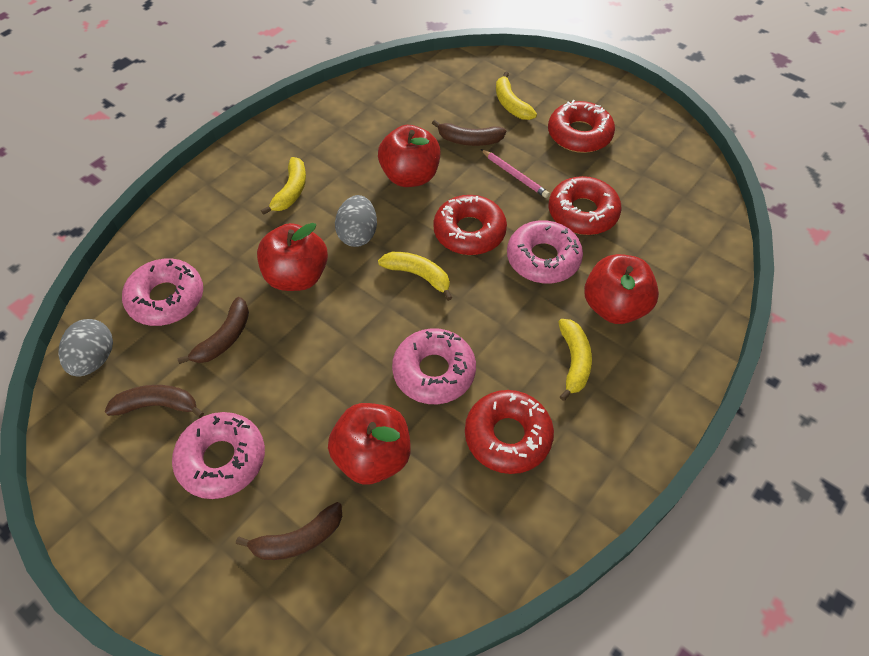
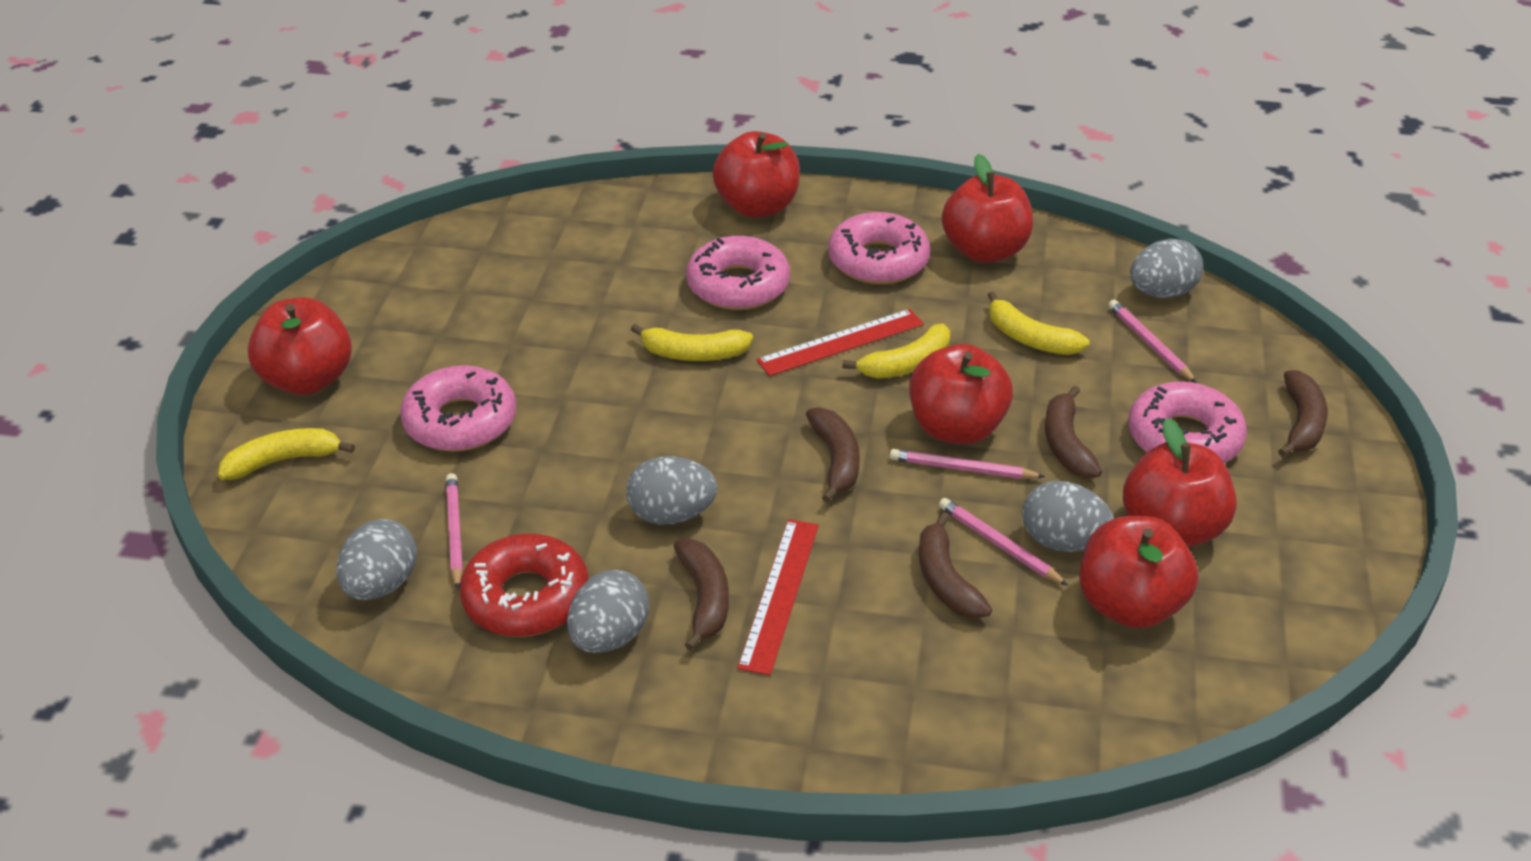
brown banana: [105,385,204,418] [177,297,249,364] [236,502,342,560] [432,120,506,146] = 4 -> [674,539,729,651] [806,407,860,503] [919,512,992,619] [1045,386,1102,478] [1278,370,1328,457] = 5
grey egg: [59,319,113,377] [335,195,377,247] = 2 -> [336,519,417,600] [567,570,649,653] [626,456,718,525] [1022,481,1114,552] [1130,239,1203,298] = 5
pink pencil: [481,149,549,198] = 1 -> [446,473,463,590] [890,449,1045,479] [939,498,1068,586] [1108,300,1197,383] = 4
red apple: [257,223,328,291] [328,403,411,485] [378,125,440,187] [584,254,659,324] = 4 -> [248,297,352,395] [712,131,800,218] [909,344,1013,444] [942,154,1033,263] [1079,516,1198,629] [1123,418,1237,547] = 6
red donut: [433,195,507,255] [465,390,554,474] [548,100,615,153] [549,176,622,235] = 4 -> [459,534,589,637] = 1
red ruler: none = 0 -> [737,519,819,675] [756,309,924,376] = 2

